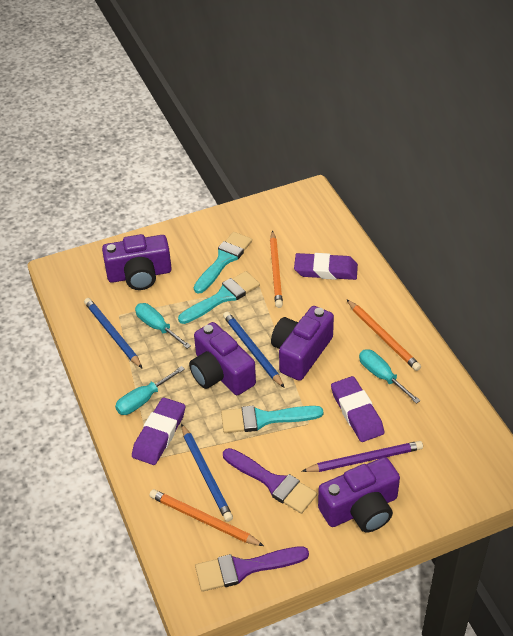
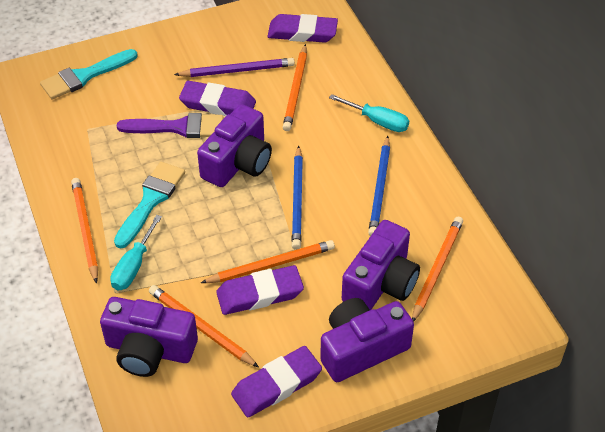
blue pencil: [84,298,142,368] [181,424,233,522] [223,312,285,388] = 3 -> [291,146,303,250] [368,136,390,236] = 2
orange pencil: [149,489,264,546] [270,231,283,308] [346,299,421,371] = 3 -> [71,178,98,284] [149,285,259,367] [201,240,335,283] [283,44,307,131] [412,217,463,322] = 5
purple brush: [195,546,309,592] [223,448,317,514] = 2 -> [117,113,224,138] = 1
purple eraser: [132,397,185,465] [294,253,358,280] [331,376,384,442] = 3 -> [179,81,256,116] [216,265,304,315] [231,346,322,417] [267,14,338,43] = 4
turquoise brush: [178,271,260,324] [194,232,252,294] [221,405,323,433] = 3 -> [40,49,138,99] [114,162,185,249] = 2
turquoise screwdriver: [115,366,185,415] [135,303,191,349] [359,350,420,404] = 3 -> [110,215,162,290] [329,94,409,132] = 2

